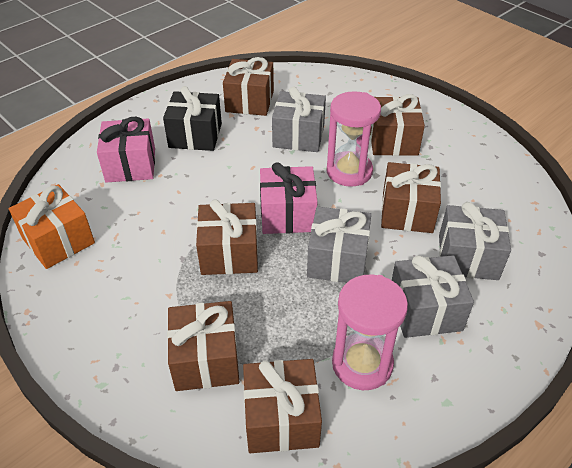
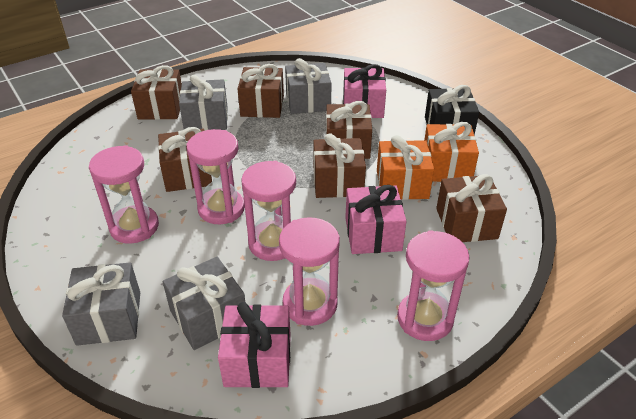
orange gift: [9,184,95,269] = 1 -> [377,135,434,200] [424,122,479,182] = 2
pink gift: [97,117,155,183] [260,162,318,234] = 2 -> [218,302,291,388] [343,64,386,118] [345,185,407,254] = 3
pink hourglass: [327,91,381,187] [332,274,408,390] = 2 -> [89,145,159,244] [186,129,245,224] [241,161,296,261] [279,217,340,326] [397,230,469,341] = 5

